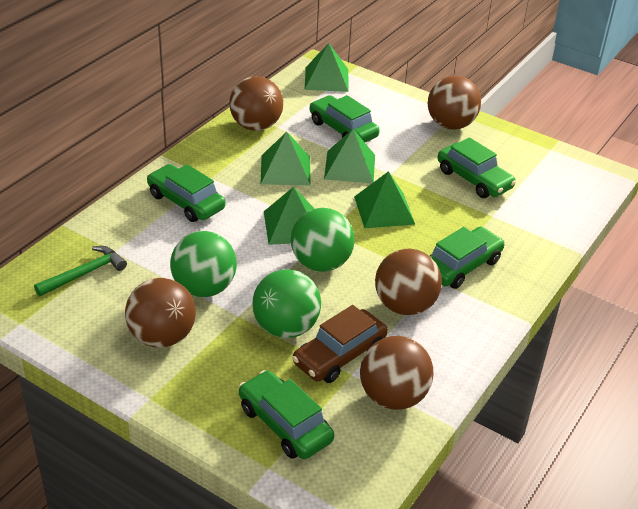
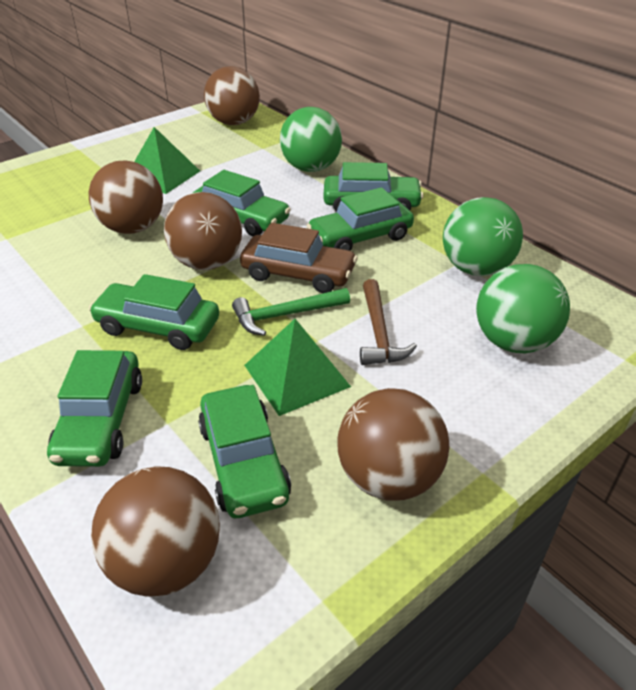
brown hammer: none = 0 -> [360,279,417,365] = 1
green car: [147,164,226,222] [239,370,334,459] [310,95,380,142] [430,227,505,289] [437,137,516,198] = 5 -> [47,350,142,467] [89,274,219,350] [193,170,291,236] [198,385,291,518] [307,187,414,251] [323,162,423,212] = 6
green pyramid: [261,132,311,185] [264,187,315,245] [305,43,349,92] [324,129,375,183] [354,171,415,228] = 5 -> [134,127,200,194] [244,319,351,416] = 2

